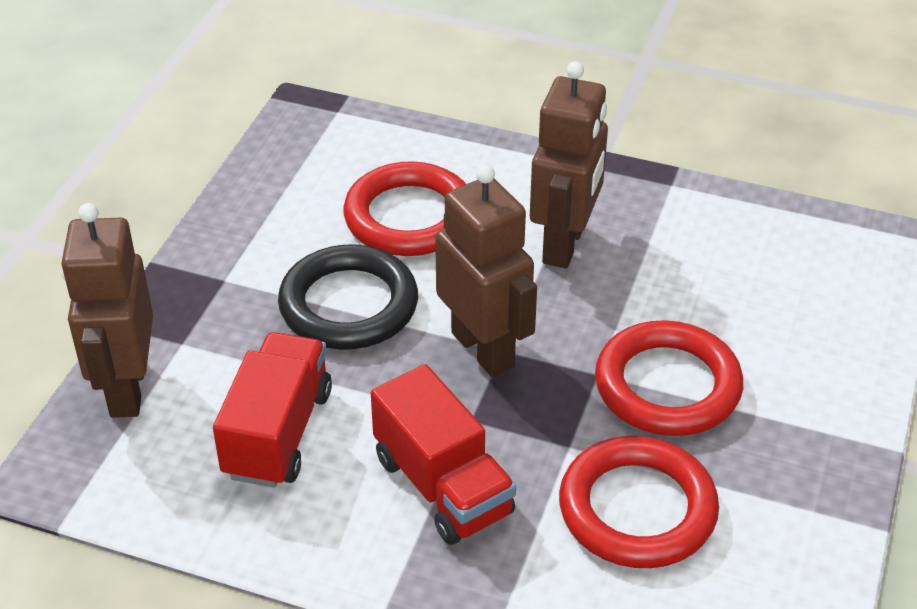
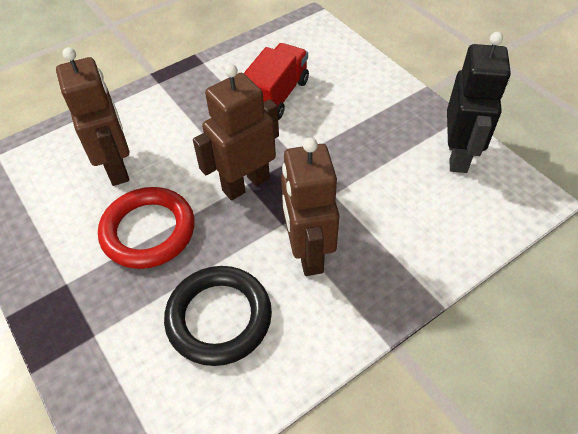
black robot: none = 0 -> [447,32,511,173] = 1
red ring: [344,161,466,256] [559,436,719,568] [595,320,743,436] = 3 -> [98,187,195,269] = 1
red truck: [213,332,332,488] [371,364,516,545] = 2 -> [244,43,309,120] = 1

